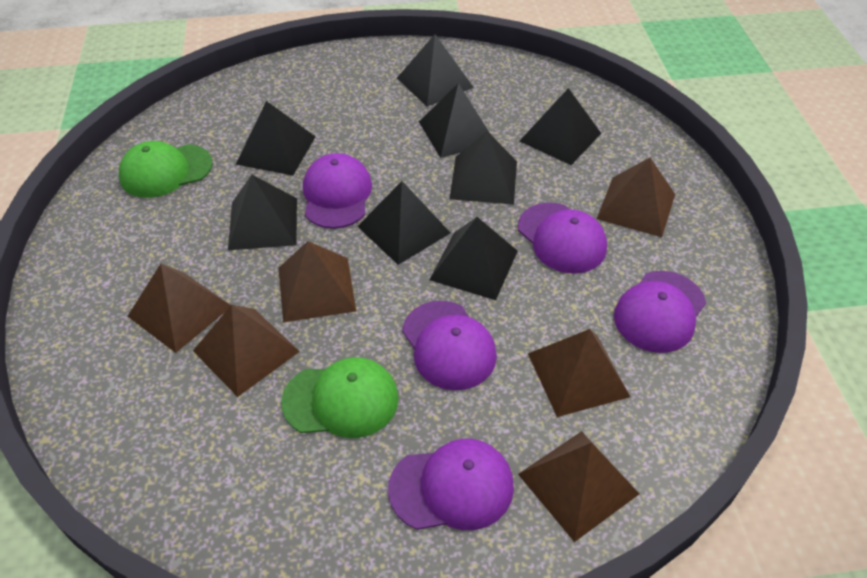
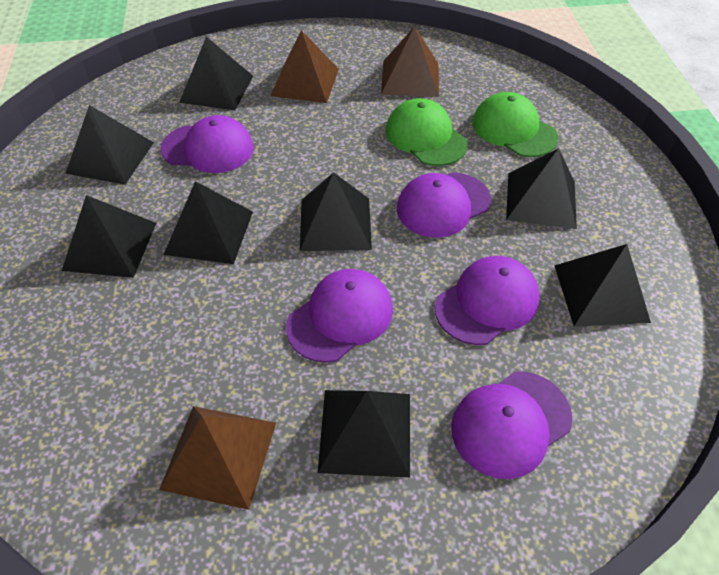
brown pyramid: [128,264,231,353] [193,304,300,397] [278,241,356,322] [518,431,639,542] [528,329,630,417] [597,158,675,237] = 6 -> [159,406,276,510] [270,30,339,103] [381,26,439,97] = 3

